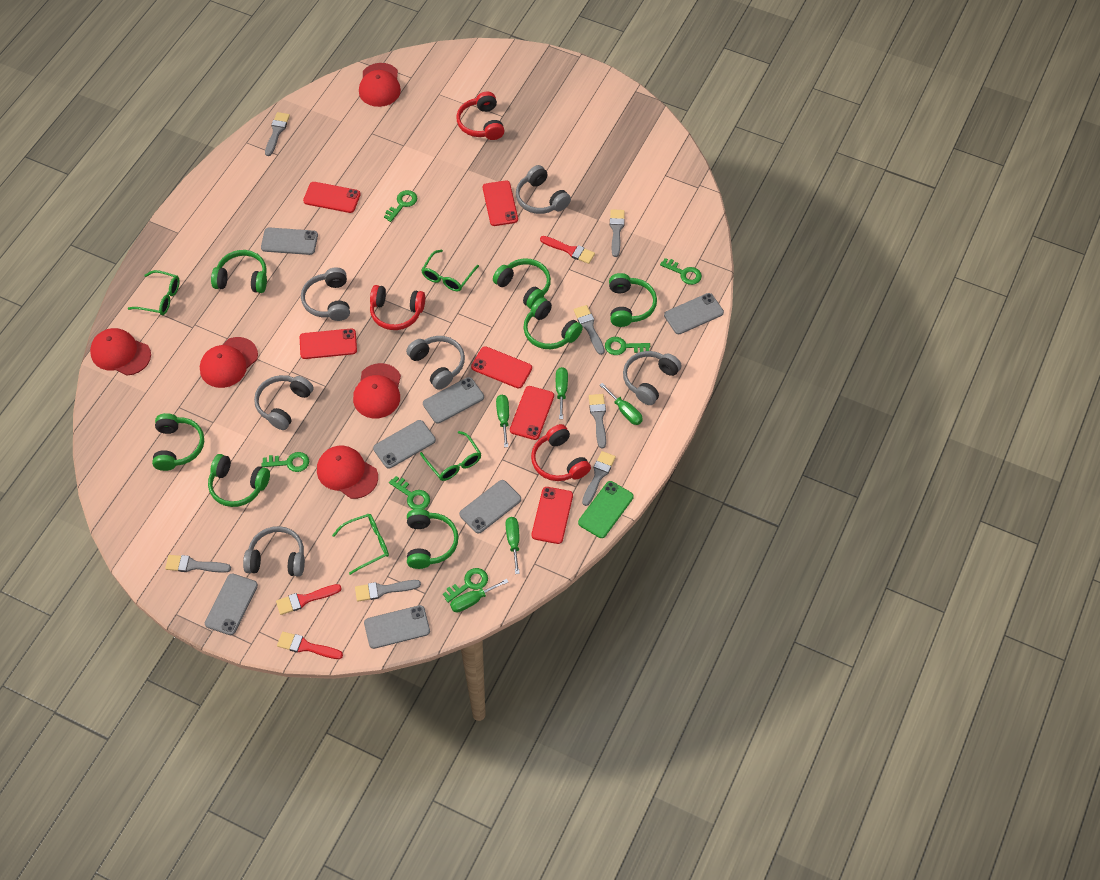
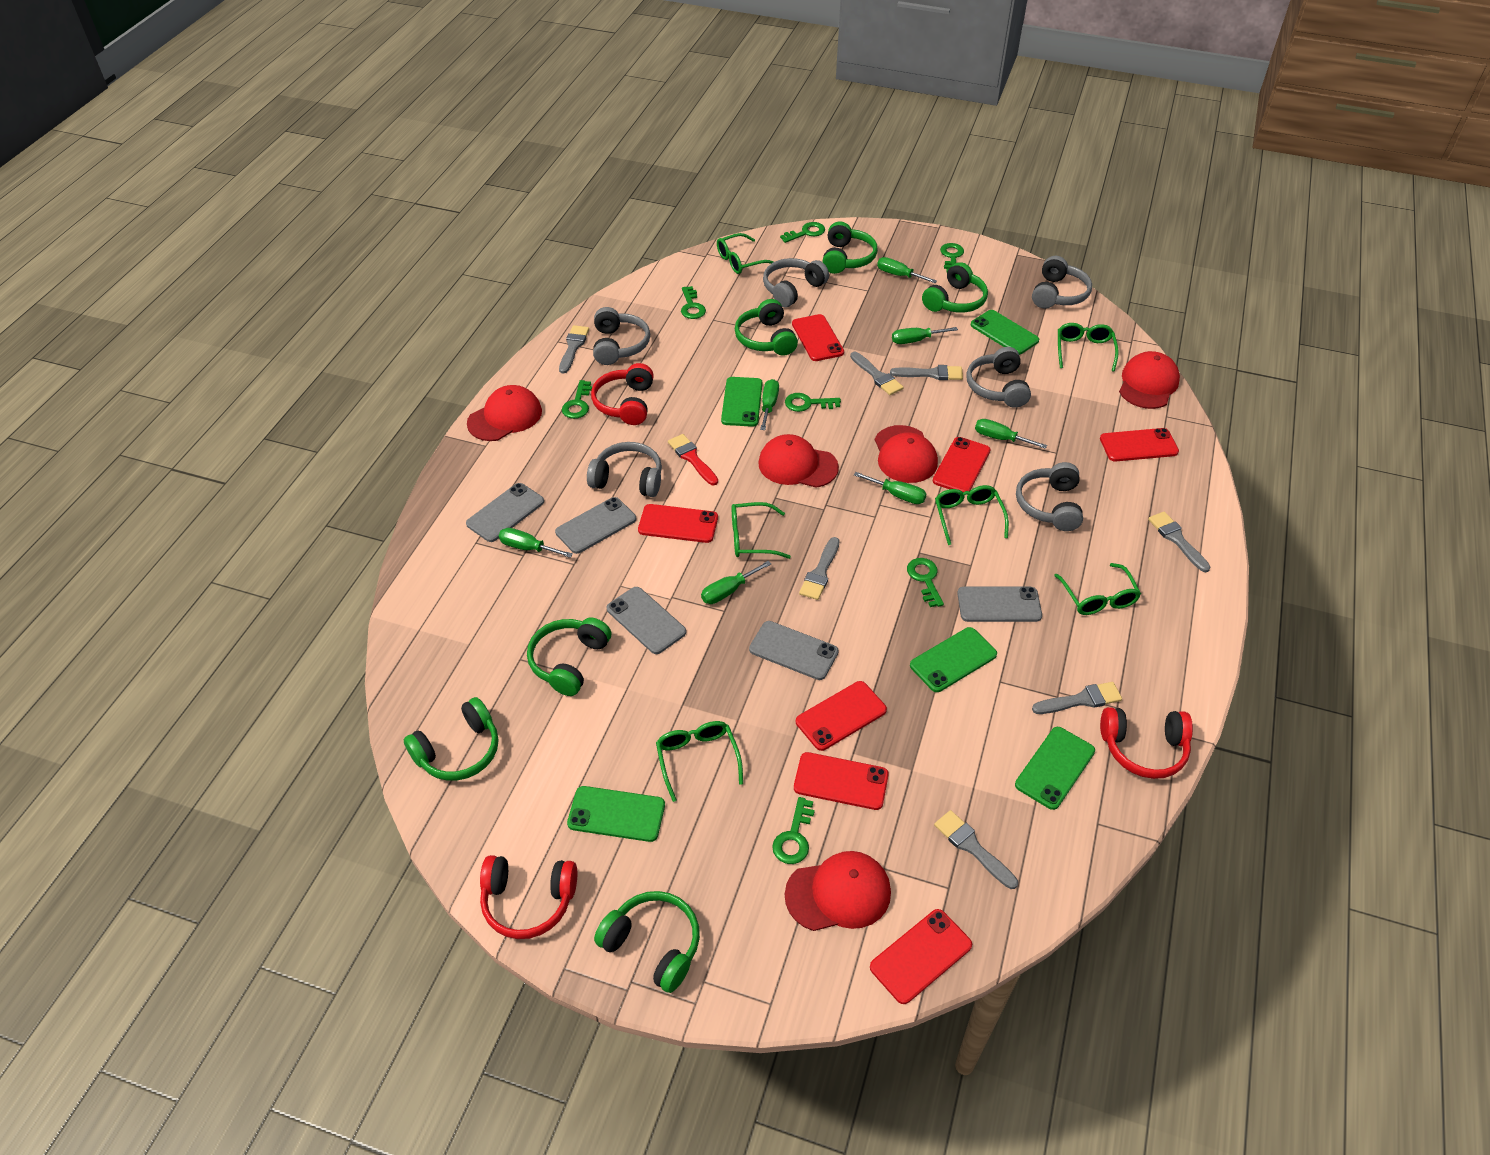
green glasses: [128,270,180,315] [332,514,389,575] [420,431,481,481] [422,250,479,292] = 4 -> [656,721,743,802] [717,233,773,274] [732,502,791,559] [935,485,1009,545] [1054,563,1141,615] [1058,323,1119,372] = 6
green headphones: [152,413,204,471] [208,454,270,507] [211,250,267,293] [407,509,459,569] [493,258,551,309] [524,297,583,349] [609,273,657,327] = 7 -> [404,697,498,781] [527,618,611,696] [594,891,700,993] [735,299,798,356] [822,222,878,274] [922,262,988,313] = 6
green key: [262,452,309,472] [384,190,417,222] [389,476,430,509] [443,568,488,603] [605,337,650,355] [660,258,702,285] = 6 -> [562,380,592,419] [681,286,706,319] [772,797,815,864] [780,222,825,243] [785,393,841,412] [907,558,944,607] [940,243,964,272] = 7
green phone: [578,481,634,538] = 1 -> [567,786,665,842] [721,377,763,427] [910,627,997,692] [971,310,1039,355] [1015,727,1095,810] = 5
green screwdriver: [450,579,508,612] [496,395,509,447] [505,517,520,574] [556,367,568,419] [600,383,643,425] = 5 -> [499,528,573,558] [701,561,771,604] [760,379,779,430] [854,472,926,504] [877,257,937,283] [892,327,958,344] [975,419,1047,449] = 7
grey phone: [205,574,258,635] [261,227,318,255] [364,605,430,649] [373,420,436,468] [423,377,484,423] [459,480,521,534] [664,293,724,334] = 7 -> [466,483,544,542] [555,497,636,554] [607,587,686,654] [749,621,839,680] [957,587,1042,622] = 5
red brush: [276,584,342,615] [277,632,343,659] [540,236,595,264] = 3 -> [668,434,718,485] = 1
red phone: [300,329,357,359] [303,182,361,213] [471,346,532,388] [483,180,518,226] [510,386,554,440] [532,487,573,544] = 6 -> [638,504,718,543] [792,314,844,361] [794,752,889,810] [796,681,887,751] [870,909,972,1004] [933,437,991,492] [1100,428,1179,462] = 7

